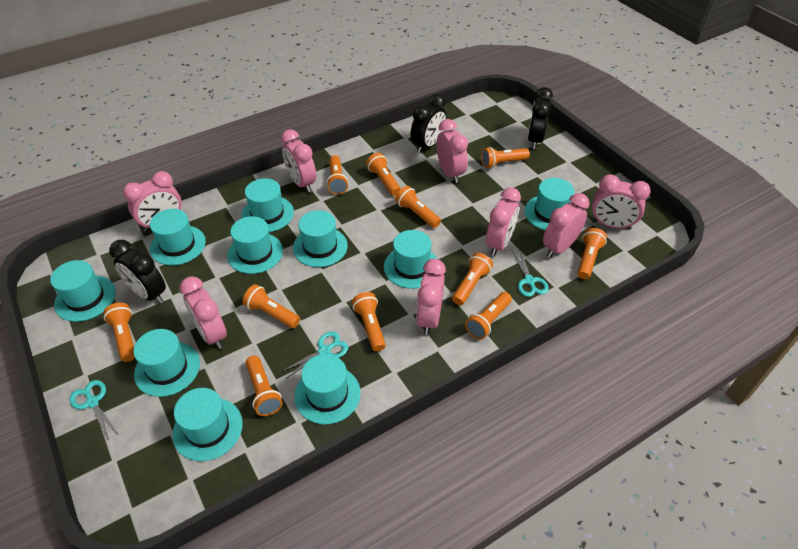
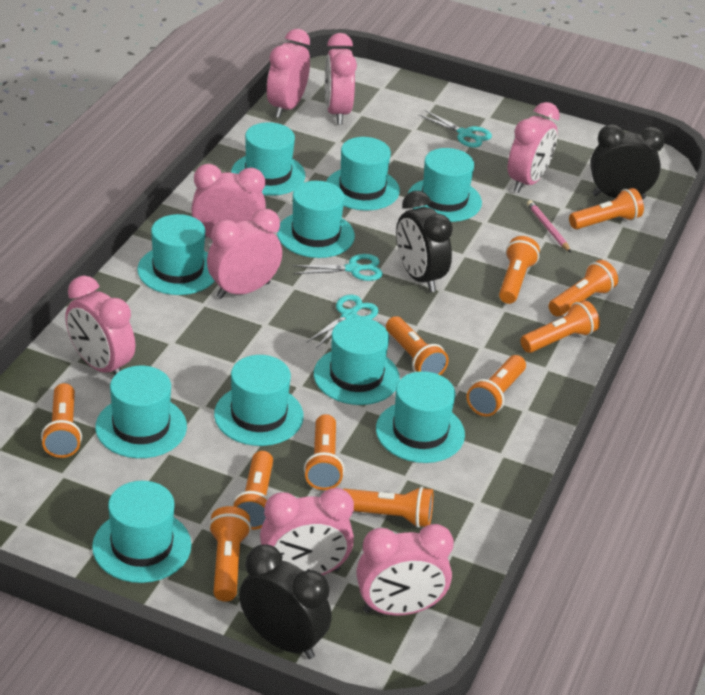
pink pencil: none = 0 -> [527,200,571,253] = 1

